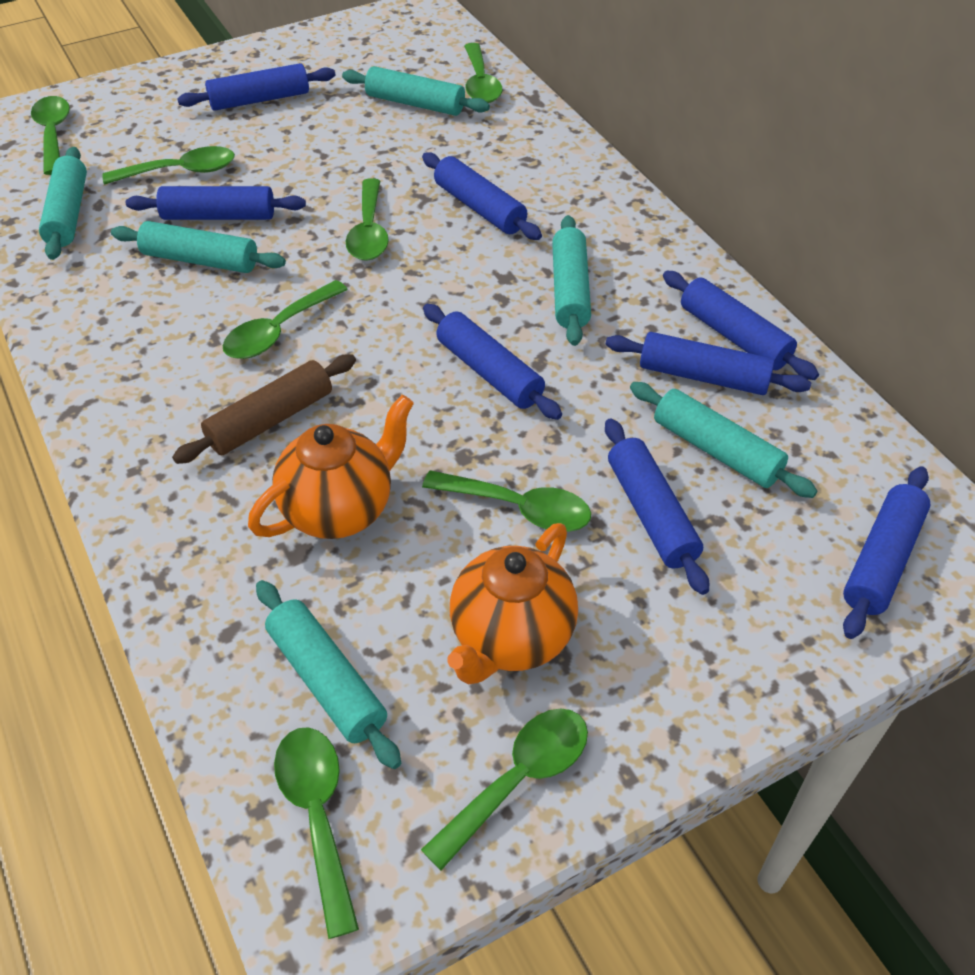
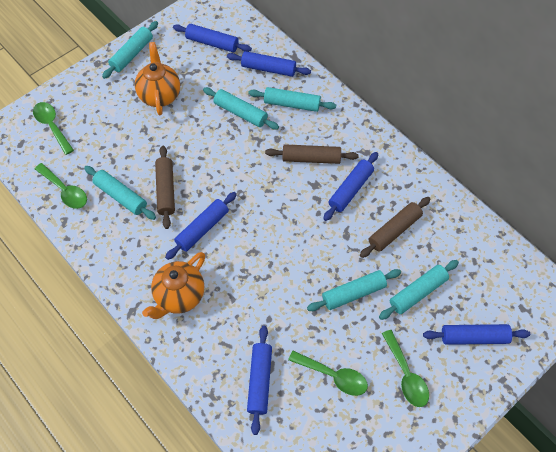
blue rolling pin: [126,186,306,220] [177,63,335,111] [422,152,542,240] [423,304,562,420] [605,418,709,595] [606,332,811,395] [663,271,819,380] [843,466,930,639] = 8 -> [165,192,237,260] [173,24,252,52] [227,51,311,77] [247,326,272,435] [323,152,378,221] [423,324,530,345] = 6
brown rolling pin: [172,354,356,464] = 1 -> [155,146,175,229] [265,144,359,164] [360,197,431,258] = 3
green spoon: [31,96,70,175] [102,146,235,184] [223,280,348,359] [274,727,359,939] [346,178,389,261] [421,709,588,870] [422,470,591,532] [464,43,503,103] = 8 -> [33,102,74,155] [35,163,87,209] [288,351,368,396] [382,330,429,407] = 4

